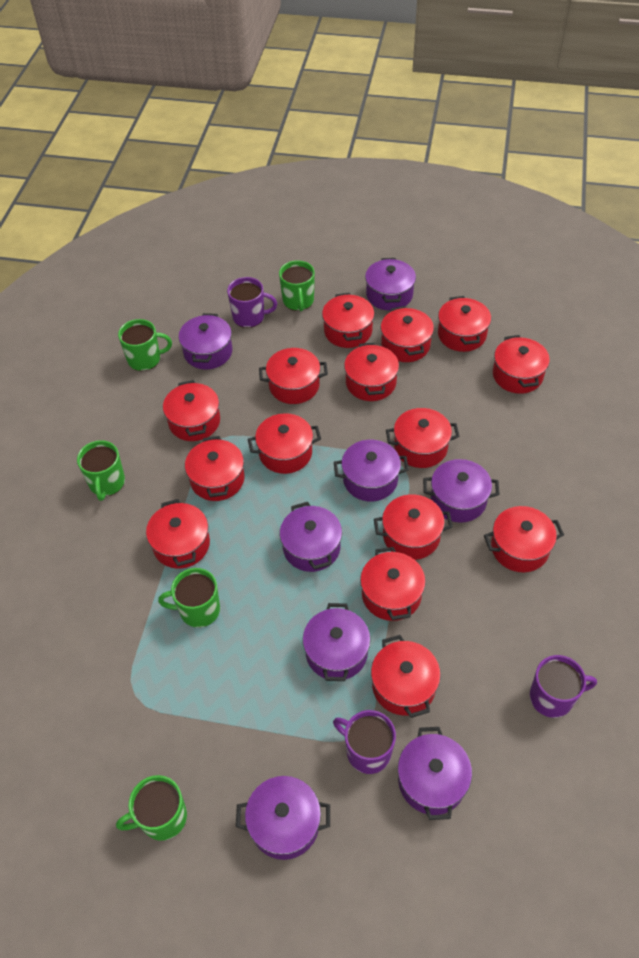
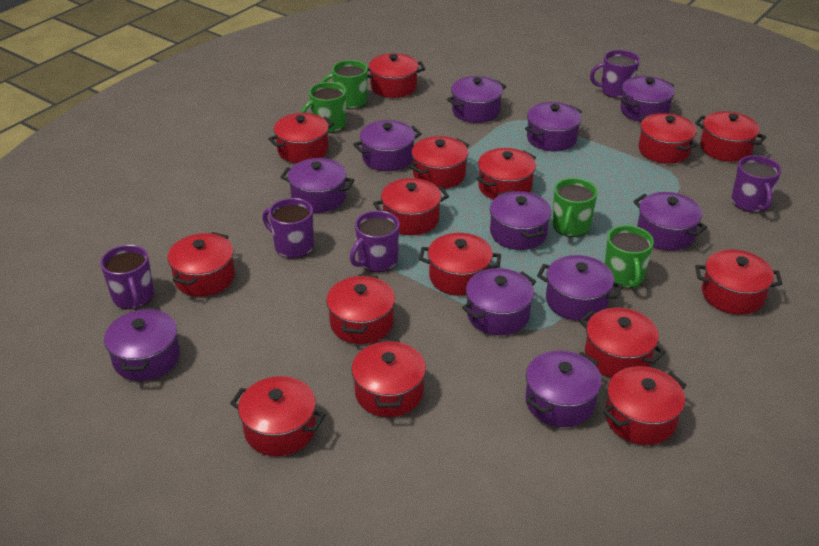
green mug: [77,440,125,501] [116,775,187,841] [118,319,172,371] [158,568,220,628] [279,260,315,311] = 5 -> [301,82,346,133] [321,60,368,109] [552,178,598,237] [605,225,654,288] = 4
purple mug: [227,277,277,328] [333,710,396,774] [530,655,597,718] = 3 -> [100,245,154,309] [262,198,314,259] [350,211,400,272] [590,50,640,98] [731,155,781,213] = 5
purple pot: [179,313,232,369] [236,776,330,860] [280,502,342,572] [303,603,370,681] [334,440,409,501] [365,258,416,310] [398,727,472,820] [423,459,500,523] = 8 -> [104,307,180,381] [280,158,354,213] [353,120,421,171] [447,76,506,123] [462,268,536,335] [490,190,552,250] [525,102,582,151] [526,350,602,427] [537,255,623,321] [620,76,675,122] [633,192,707,251] = 11

